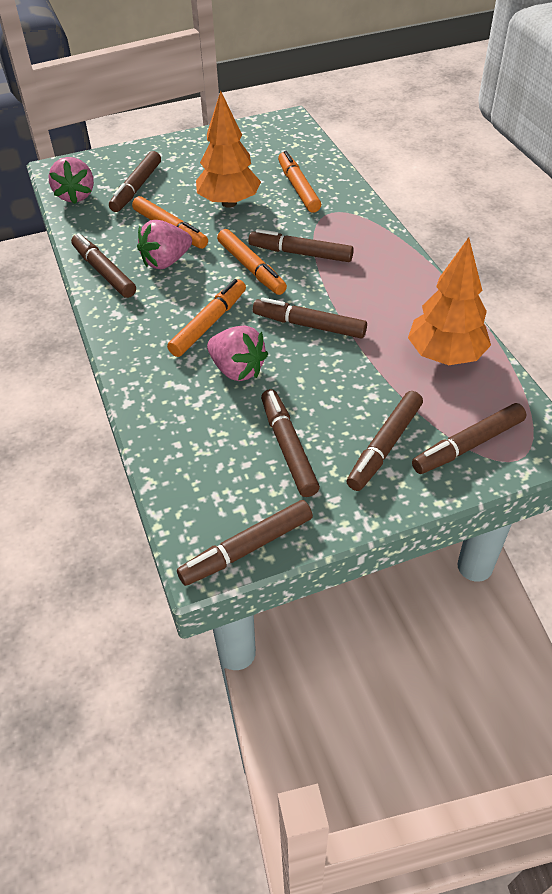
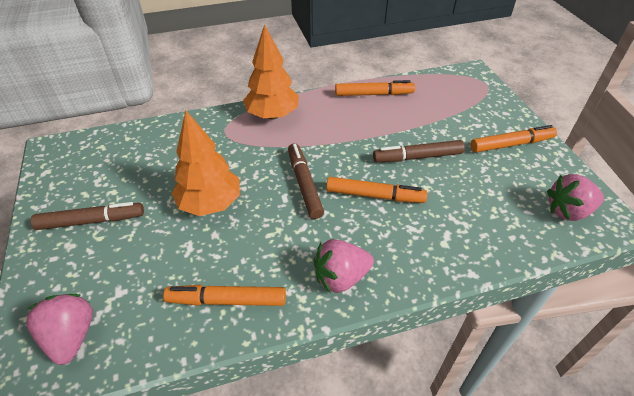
brown marker: [71,233,136,298] [109,151,161,212] [177,500,313,586] [248,229,354,262] [253,297,367,338] [261,389,320,497] [347,391,423,491] [412,403,526,474] = 8 -> [31,202,144,230] [288,143,324,219] [373,140,465,162] = 3

